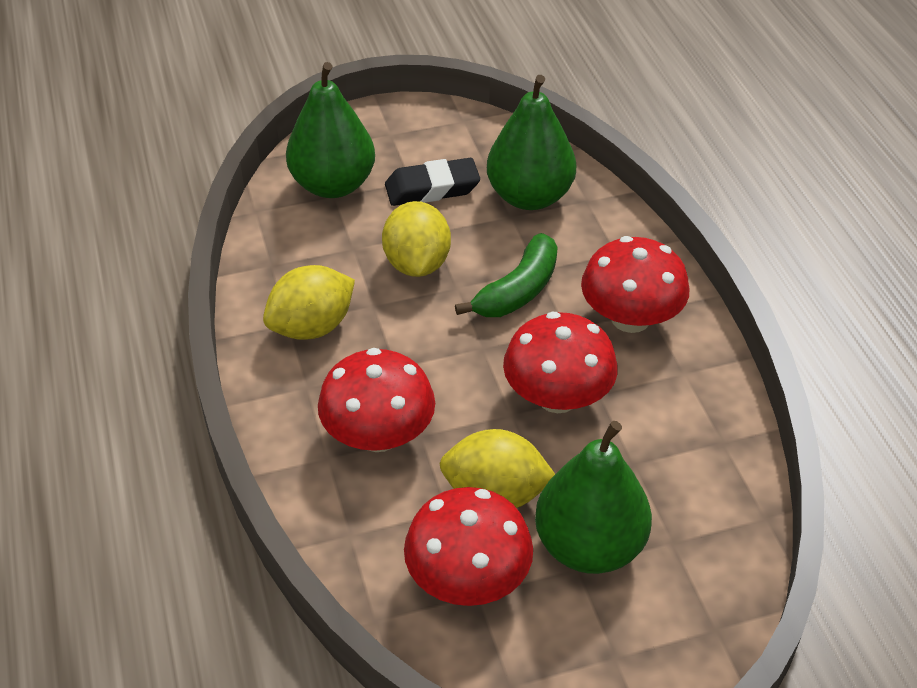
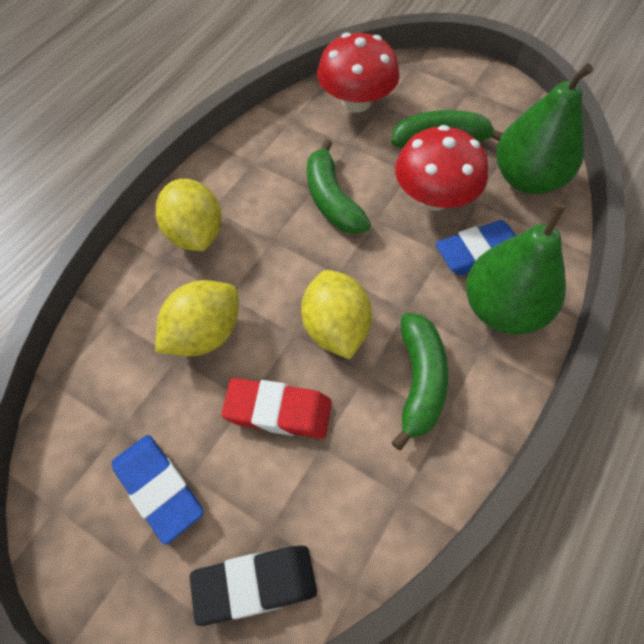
blue eraser: none = 0 -> [112,435,203,545] [435,220,516,275] = 2
green banana: [455,233,558,317] = 1 -> [307,139,371,234] [391,110,503,148] [391,312,448,450] = 3
green pear: [286,62,375,198] [487,75,576,210] [535,421,652,574] = 3 -> [466,203,566,335] [497,63,593,194] = 2
red eraser: none = 0 -> [221,378,332,439] = 1
red mushroom: [318,348,435,452] [404,487,533,606] [503,312,618,413] [581,236,690,333] = 4 -> [317,32,400,113] [395,125,488,211] = 2

